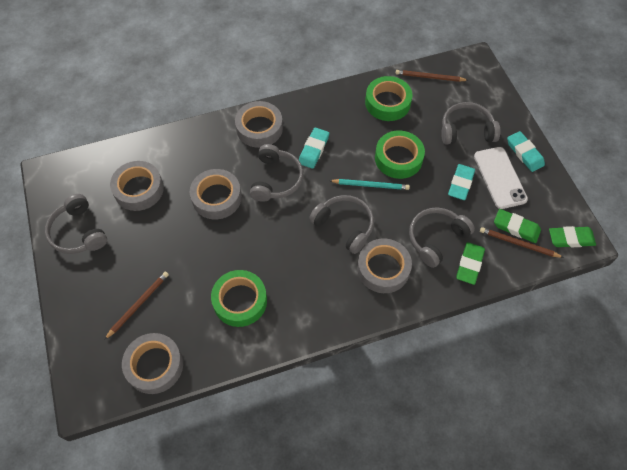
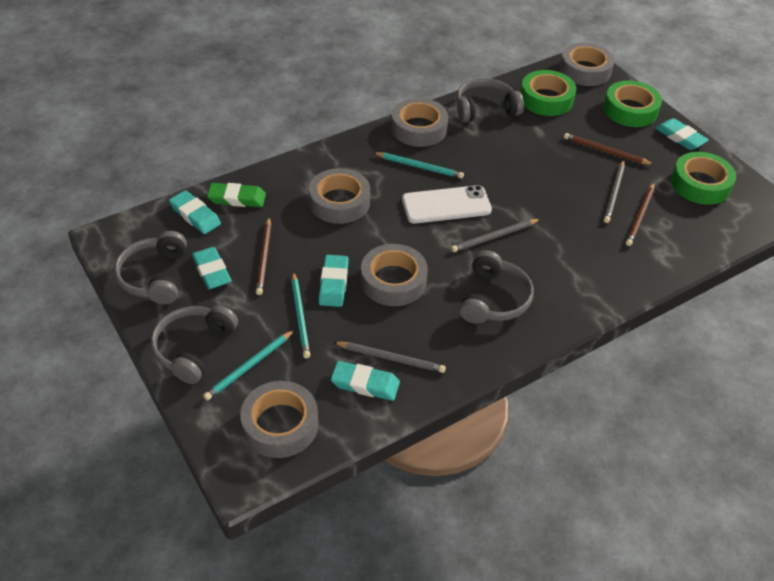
green eraser: [456,242,485,285] [494,209,541,243] [549,226,596,247] = 3 -> [207,183,266,207] = 1
grey headphones: [45,194,107,254] [250,144,303,202] [309,195,374,254] [409,207,475,268] [441,102,500,145] = 5 -> [114,231,187,305] [151,305,238,384] [456,78,524,122] [459,250,534,324] = 4
grey pencil: none = 0 -> [333,342,446,373] [451,219,540,252] [604,160,625,223] = 3
turquoise eraser: [299,128,329,169] [448,164,475,200] [507,131,545,172] = 3 -> [169,190,221,234] [192,247,231,290] [319,255,349,307] [331,361,400,401] [655,118,709,150] = 5
turquoise pencil: [329,179,410,190] = 1 -> [203,330,294,401] [291,272,310,358] [373,152,464,179] = 3

